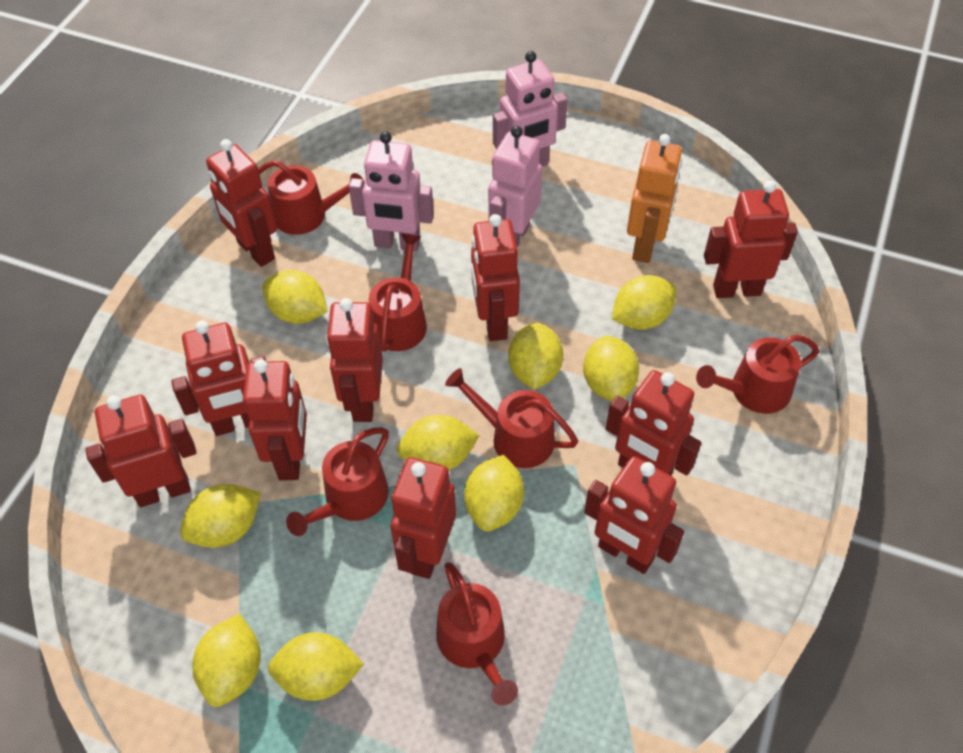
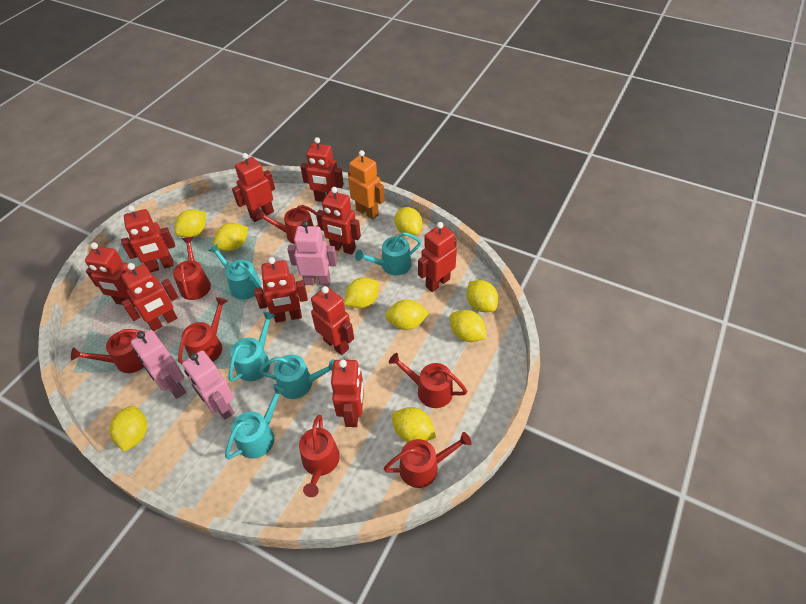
red watering can: [258,160,365,235] [286,427,389,536] [369,233,427,352] [436,562,518,706] [445,368,578,468] [696,335,819,414] = 6 -> [71,329,145,373] [173,237,211,300] [178,297,228,364] [256,205,318,244] [299,415,340,497] [383,432,472,488] [389,353,467,408] = 7
turquoise watering can: none = 0 -> [208,244,261,300] [225,384,286,459] [228,312,276,382] [259,354,334,399] [355,232,421,275] = 5

